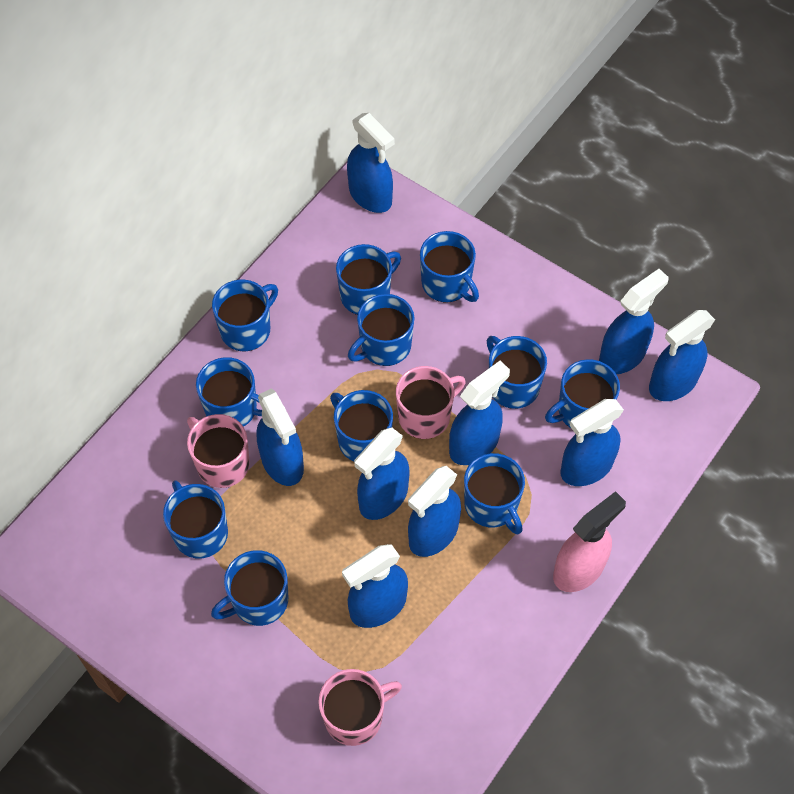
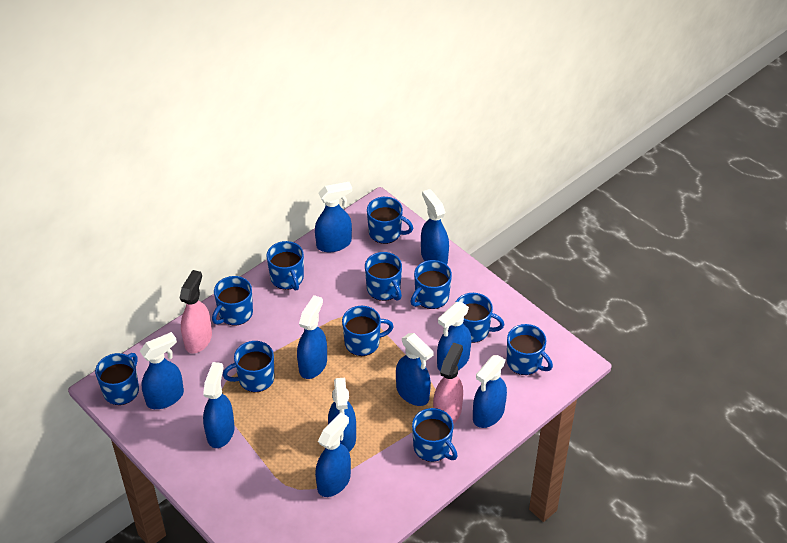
blue spray bottle: [256,388,304,486] [342,544,408,628] [347,113,395,213] [354,428,410,520] [408,466,461,557] [449,361,510,465] [560,399,624,486] [599,269,669,374] [649,310,715,401] = 9 -> [140,332,184,409] [203,362,235,448] [297,295,327,379] [315,182,352,252] [315,412,351,497] [328,378,356,452] [396,333,434,406] [421,189,449,265] [437,302,471,371] [473,355,507,428] = 10
pink mug: [187,414,250,488] [318,669,402,746] [396,366,466,439] = 3 -> none = 0
pink spray bottle: [553,491,626,592] = 1 -> [179,270,212,354] [433,343,463,424] = 2

